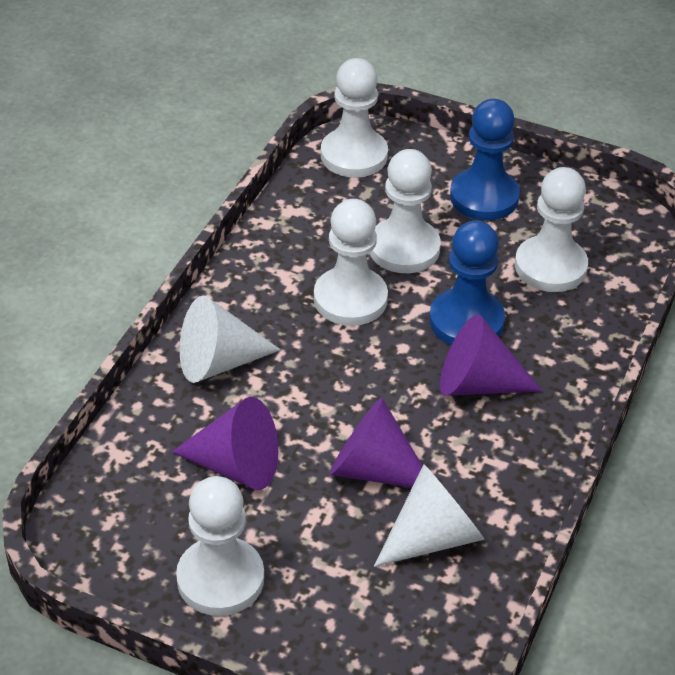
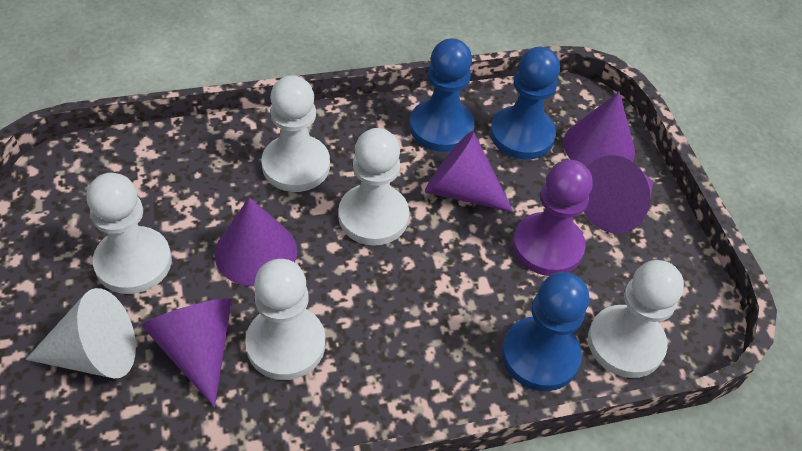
blue pawn: [429,221,505,345] [450,99,520,220] = 2 -> [410,38,475,152] [490,47,560,159] [502,272,589,391] = 3
purple cone: [171,397,278,490] [330,398,422,488] [440,314,542,396] = 3 -> [142,298,232,407] [215,197,297,286] [425,131,513,212] [563,91,635,167] [584,155,653,234] = 5
purple pawn: none = 0 -> [513,160,593,276] = 1
white cone: [179,295,281,383] [374,464,485,567] = 2 -> [25,288,136,378] = 1

